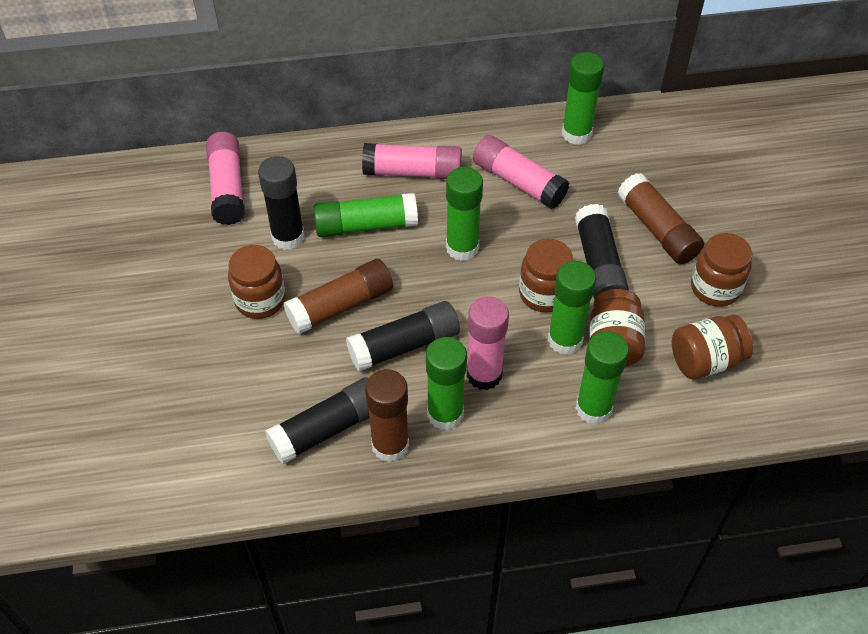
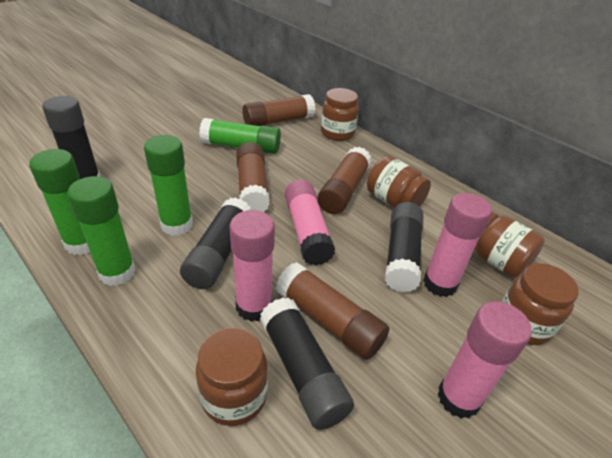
brown glue stick: [284,259,393,334] [365,369,409,462] [617,173,704,264] = 3 -> [236,142,270,212] [242,94,315,126] [276,262,389,360] [318,147,372,214] = 4
green glue stick: [313,193,418,237] [426,337,467,430] [446,167,483,261] [548,261,596,355] [562,52,604,145] [575,331,629,425] = 6 -> [29,149,90,255] [67,176,136,286] [144,135,193,236] [199,118,281,154] = 4

